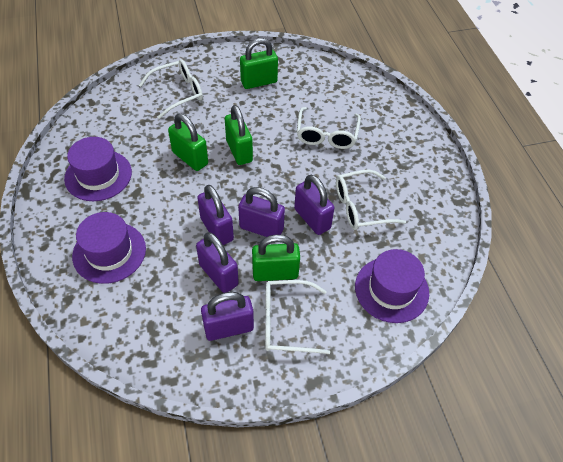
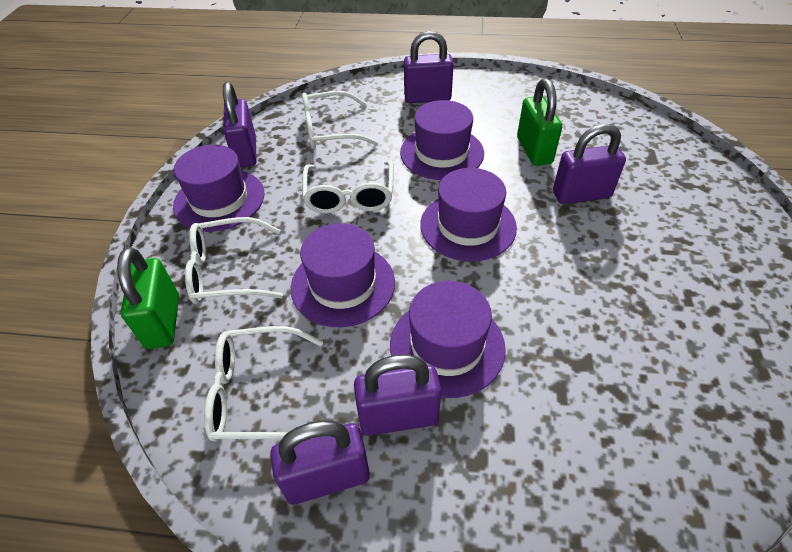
green padlock: [168,114,208,171] [225,105,253,165] [240,38,278,89] [252,235,300,281] = 4 -> [117,247,179,349] [517,78,562,166] = 2
purple hat: [64,137,132,201] [72,212,146,284] [355,249,429,323] = 3 -> [173,145,264,232] [291,223,395,327] [390,281,506,398] [400,100,484,180] [420,168,517,261] = 5

